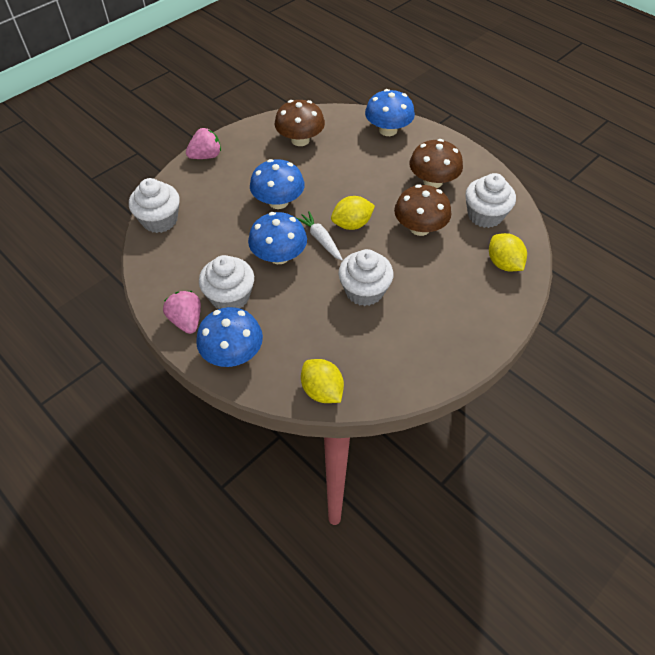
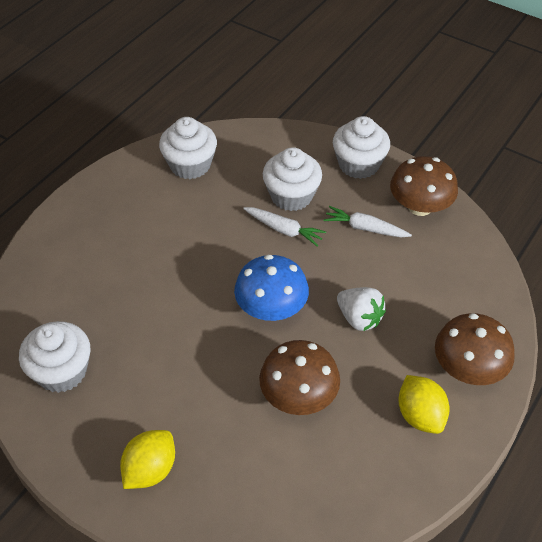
blue mushroom: [196,307,263,367] [248,212,307,264] [250,159,305,209] [365,89,415,136] = 4 -> [234,254,309,321] = 1
pink strawberry: [163,291,201,334] [186,128,221,159] = 2 -> none = 0
white carrot: [295,211,343,261] = 1 -> [243,207,326,246] [323,206,412,238] = 2
white strawberry: none = 0 -> [337,287,386,331] = 1
yellow lemon: [301,359,344,403] [331,196,375,230] [489,233,527,271] = 3 -> [120,430,175,489] [398,375,450,434] = 2

